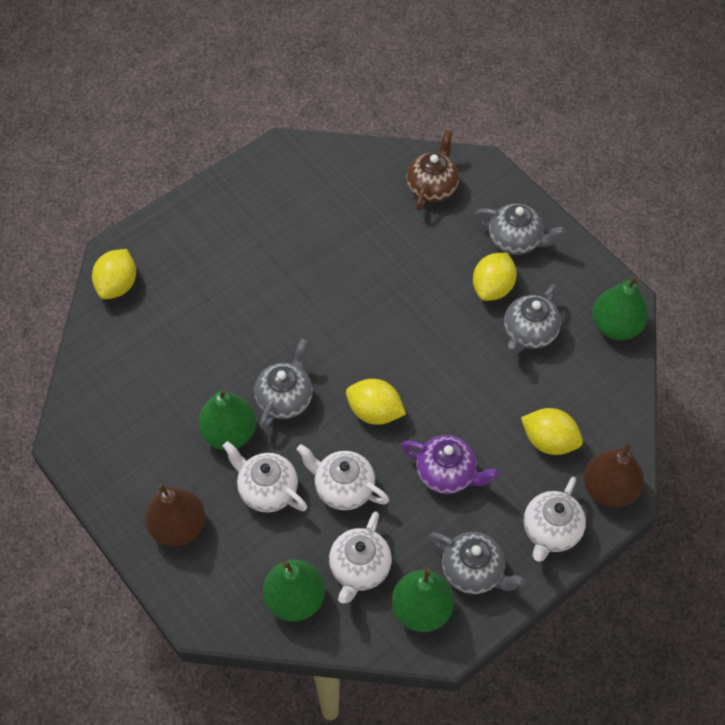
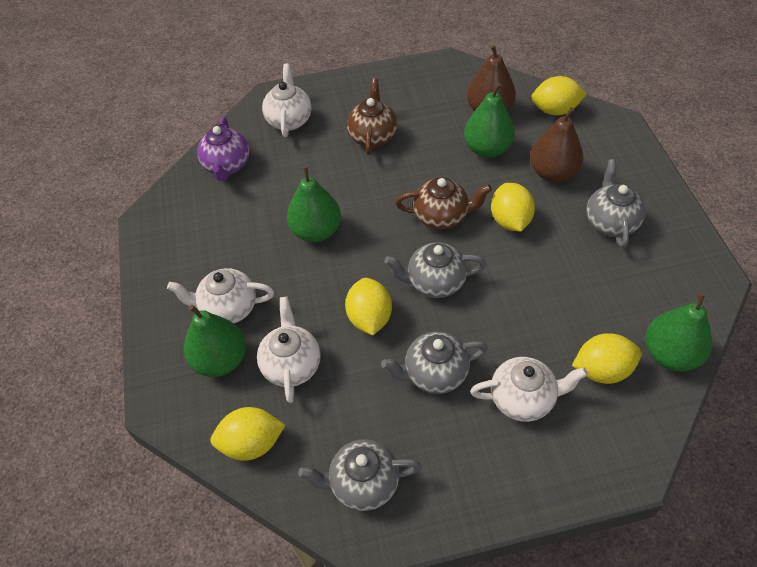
brown teapot: [406,130,459,211] = 1 -> [347,79,397,155] [395,177,492,230] = 2
yellow lemon: [92,249,136,299] [346,379,406,425] [473,253,517,301] [521,408,583,455] = 4 -> [210,407,285,461] [345,278,392,335] [491,183,535,232] [531,76,587,115] [572,333,642,384] = 5

